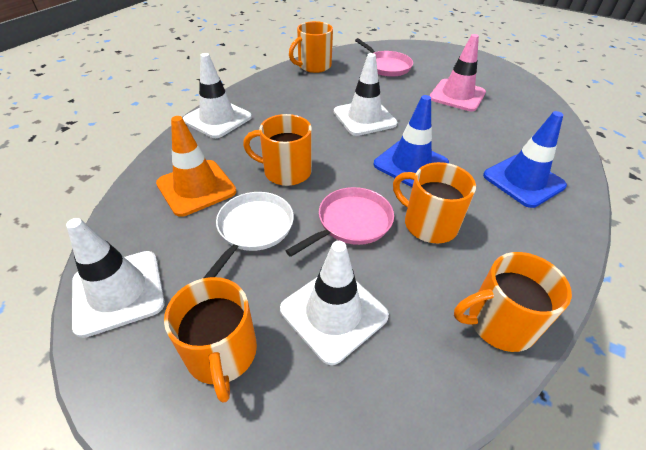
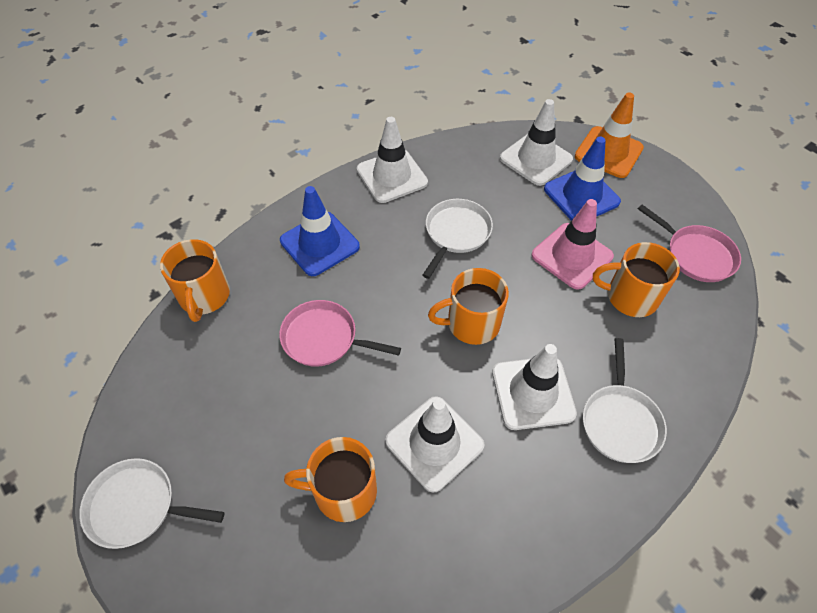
orange mug: [164,277,257,403] [243,114,312,186] [289,21,333,73] [393,162,476,243] [454,252,572,352] = 5 -> [160,239,230,322] [284,437,377,522] [428,268,509,345] [593,242,680,317] = 4
white pan: [203,192,294,278] = 1 -> [79,458,225,549] [422,199,493,279] [583,338,667,463] = 3

